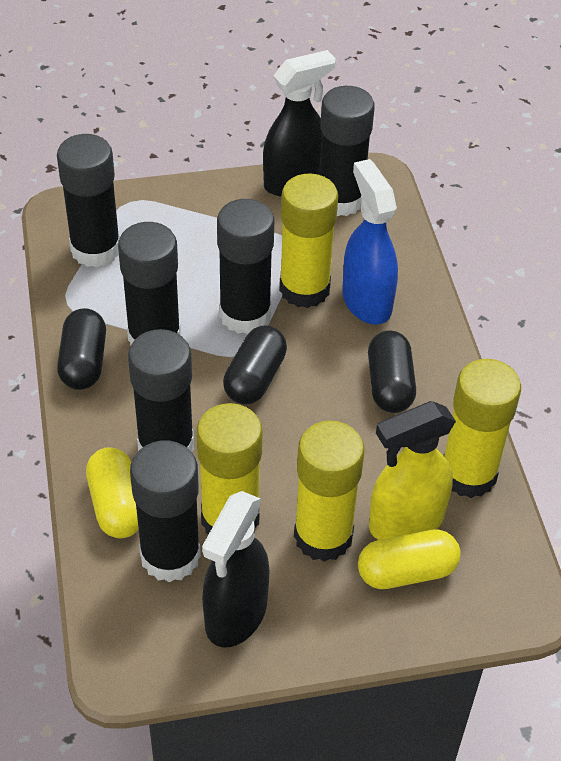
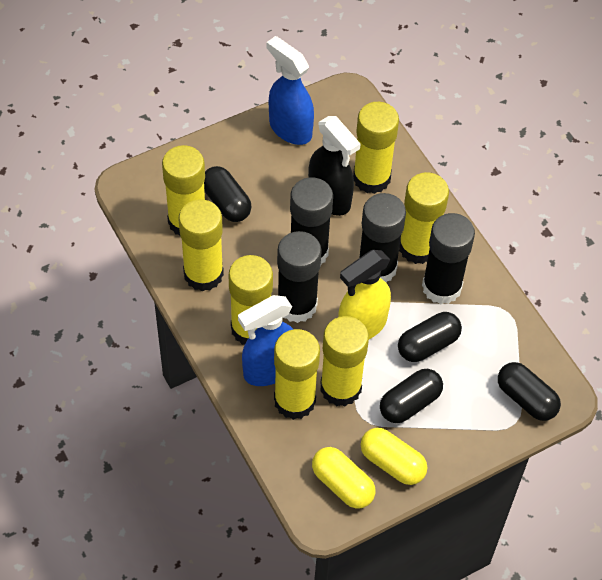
black capsule: [57,308,106,390] [223,326,287,404] [368,330,416,413] = 3 -> [204,166,252,222] [380,369,443,423] [398,312,462,362] [498,362,561,421] = 4
black glue stick: [57,134,120,268] [118,222,181,346] [128,329,194,452] [130,440,201,582] [217,199,274,334] [319,86,375,216] = 6 -> [277,231,322,323] [290,177,333,266] [359,193,406,282] [422,213,475,304] = 4
black spray bottle: [202,491,270,648] [263,50,336,197] = 2 -> [308,116,360,216] = 1
blue spray bottle: [342,159,398,325] = 1 -> [238,295,293,386] [267,36,314,145] = 2
yellow glue stick: [197,403,263,534] [279,174,338,308] [294,421,365,562] [443,359,521,498] = 4 -> [162,145,205,235] [179,199,224,291] [228,255,273,345] [274,329,320,420] [320,316,369,407] [353,102,399,194] [399,172,449,264] = 7

